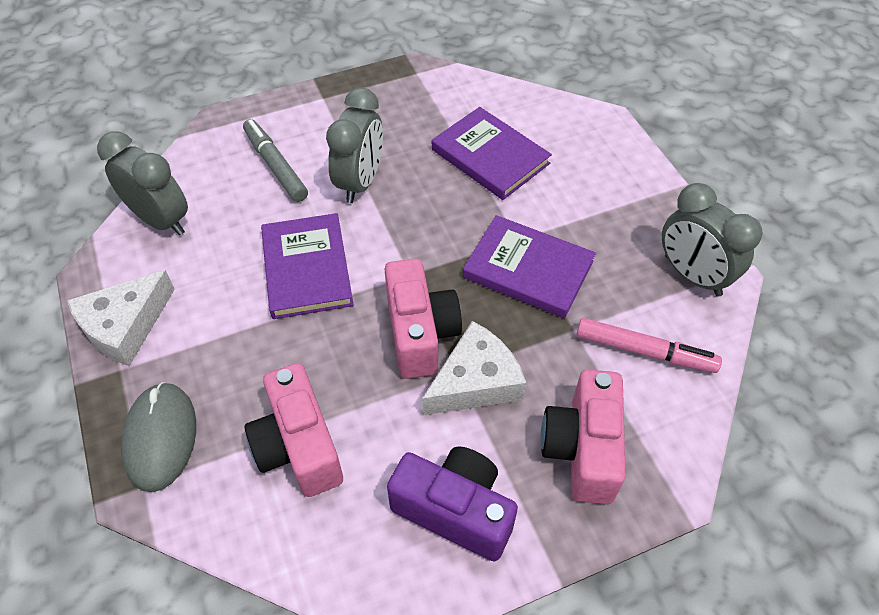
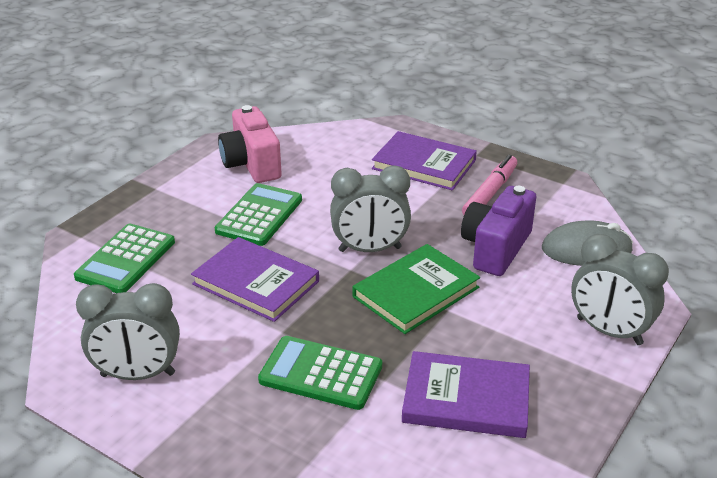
green book: none = 0 -> [352,244,480,334] = 1
green calculator: none = 0 -> [74,224,175,293] [214,183,302,246] [258,336,382,410] = 3
grey marker: [243,119,308,202] = 1 -> none = 0
pink camera: [245,363,343,497] [384,258,462,379] [541,369,626,504] = 3 -> [218,105,282,183] = 1
white cheese: [67,270,175,366] [422,321,526,415] = 2 -> none = 0

